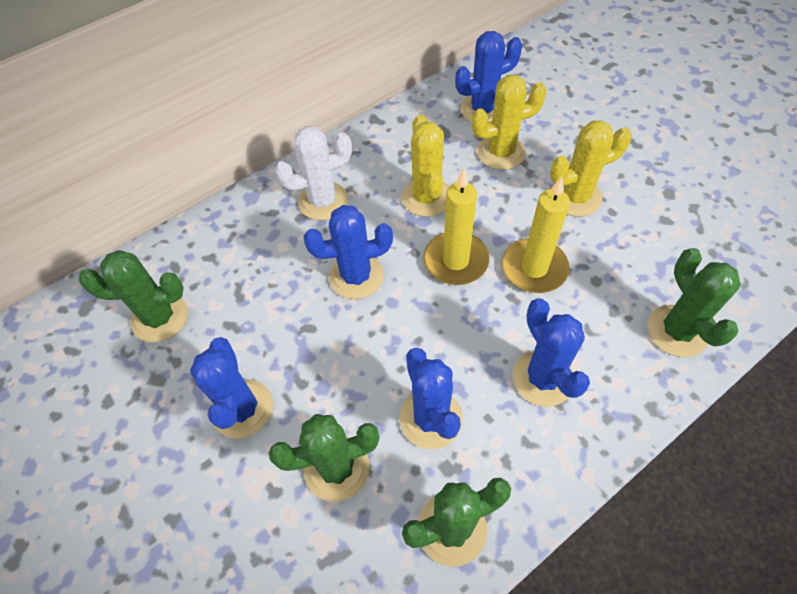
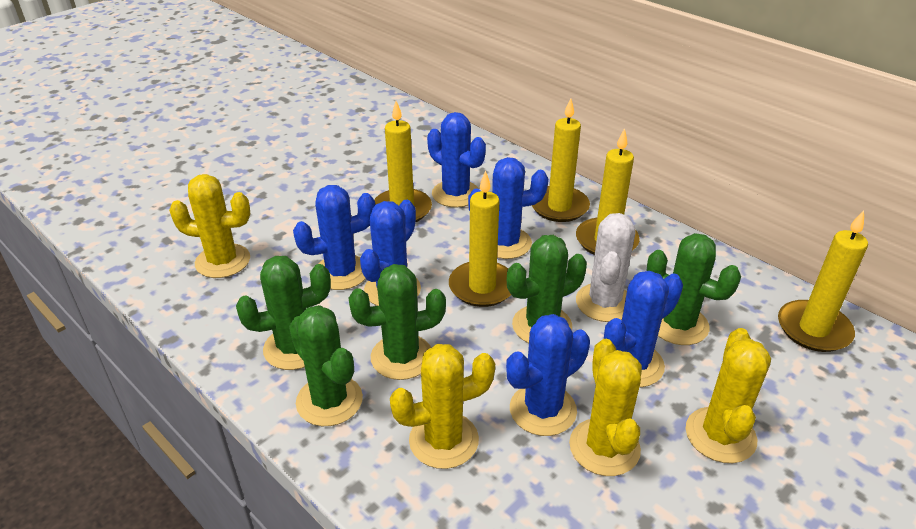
blue cactus: [190,337,273,439] [304,205,393,299] [399,348,463,449] [455,31,522,122] [512,298,590,407] = 5 -> [293,185,375,290] [360,200,421,306] [427,112,486,207] [468,157,548,259] [506,314,590,436] [604,271,683,387] = 6
green cactus: [79,250,188,342] [269,414,379,502] [402,478,511,567] [647,248,741,357] = 4 -> [236,256,331,370] [289,305,363,426] [349,264,446,380] [507,235,587,343] [647,233,741,345] = 5
yellow cactus: [402,115,449,217] [471,75,547,170] [550,120,632,217] = 3 -> [169,174,251,278] [390,344,495,469] [569,339,642,476] [686,328,771,463] = 4
yellow candle: [423,169,489,285] [502,176,570,293] = 2 -> [374,101,432,222] [449,171,511,307] [532,98,590,222] [576,128,640,255] [778,210,868,352] = 5

